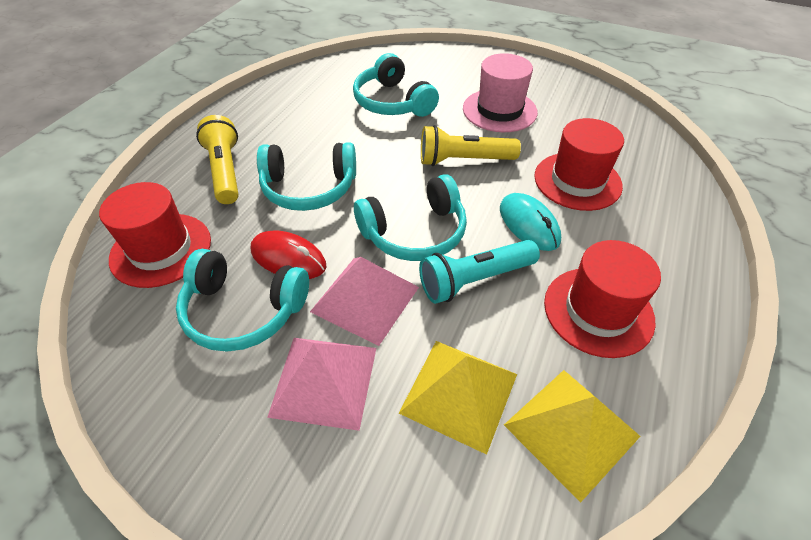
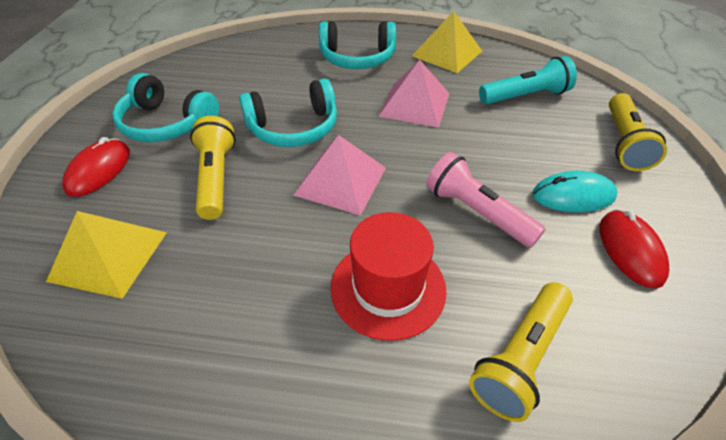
pink flashlight: none = 0 -> [426,152,546,248] = 1
pink hat: [463,53,538,132] = 1 -> none = 0
red hat: [99,182,211,288] [534,118,624,211] [544,240,661,358] = 3 -> [331,212,446,341] = 1
red mouse: [251,230,326,279] = 1 -> [62,137,130,197] [599,210,669,289] = 2
turquoise headphones: [176,249,309,351] [257,142,356,211] [353,53,439,117] [354,174,467,261] = 4 -> [112,73,219,142] [239,78,337,147] [319,21,396,69] = 3
yellow flashlight: [196,115,239,204] [421,125,521,166] = 2 -> [190,116,236,220] [469,282,573,422] [609,93,667,171] = 3

